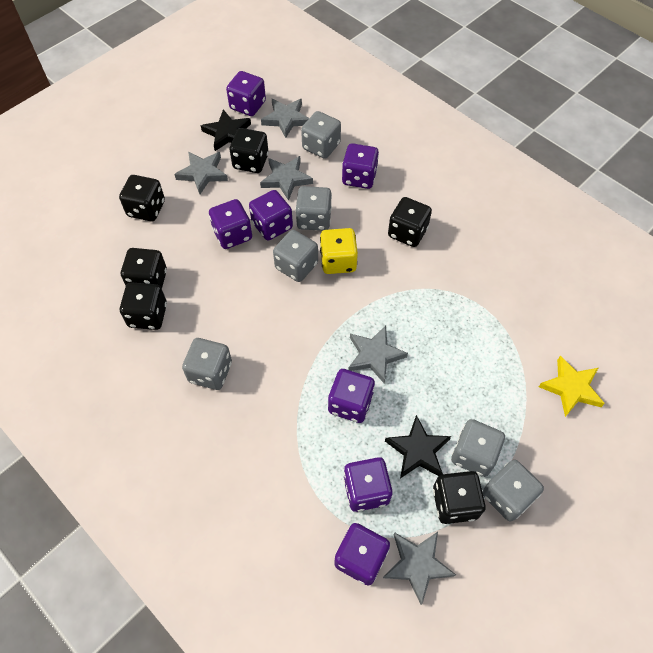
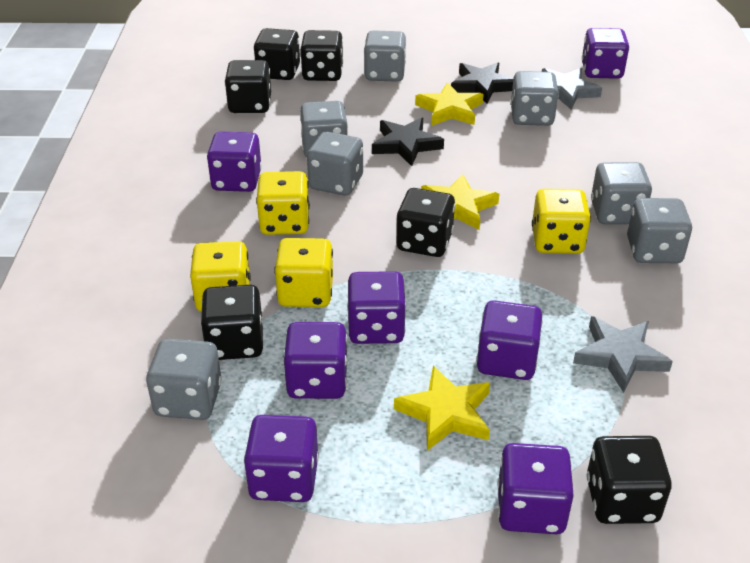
grey dice: [182,338,232,390] [273,230,318,282] [296,186,332,231] [301,111,341,159] [451,419,505,477] [482,460,544,521] = 6 -> [146,339,222,420] [300,101,348,158] [307,132,363,196] [364,30,406,82] [511,71,559,126] [591,162,652,224] [627,198,692,263] = 7
grey star: [174,151,228,194] [260,156,313,201] [261,99,309,138] [348,325,408,384] [383,532,456,605] = 5 -> [542,68,602,110] [573,316,673,393] = 2
yellow dice: [320,228,358,274] = 1 -> [190,241,251,312] [256,171,310,235] [274,238,333,307] [532,189,591,254] = 4
yellow star: [539,356,605,417] = 1 -> [394,365,490,451] [415,82,484,126] [421,174,499,230] = 3

